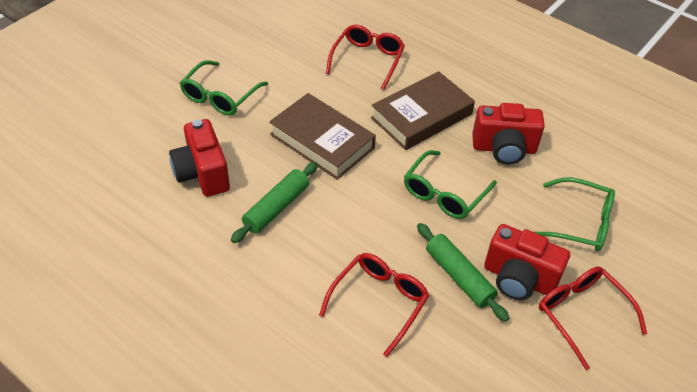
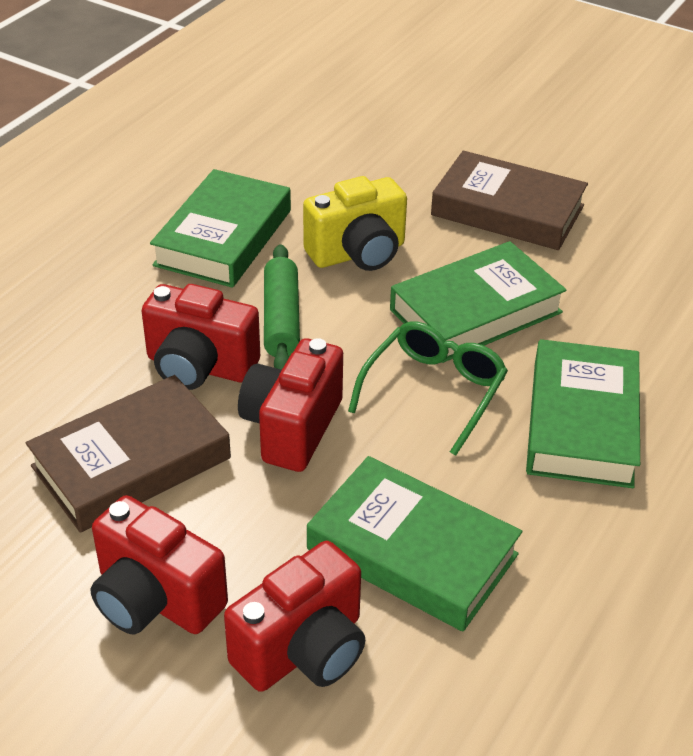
green book: none = 0 -> [150,169,291,288] [307,456,522,632] [390,241,566,363] [526,339,640,488] = 4
green glasses: [180,60,268,116] [404,150,497,219] [534,177,615,251] = 3 -> [348,321,508,456] = 1
green rolling pin: [231,162,318,243] [417,223,509,322] = 2 -> [264,244,300,370] = 1
red camera: [169,119,230,197] [472,103,545,164] [484,224,570,300] = 3 -> [91,495,228,634] [142,284,260,390] [224,541,365,692] [238,338,343,472] = 4
red glasses: [319,253,429,357] [326,25,405,90] [539,267,647,370] = 3 -> none = 0
yellow camera: none = 0 -> [303,176,407,271] = 1

